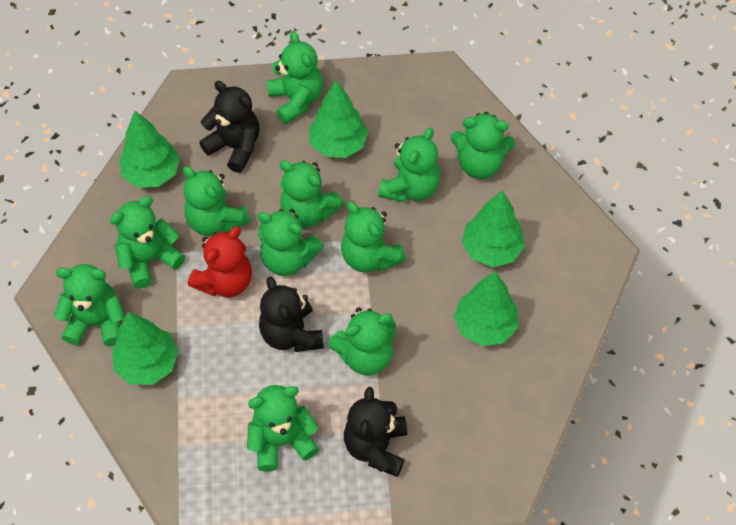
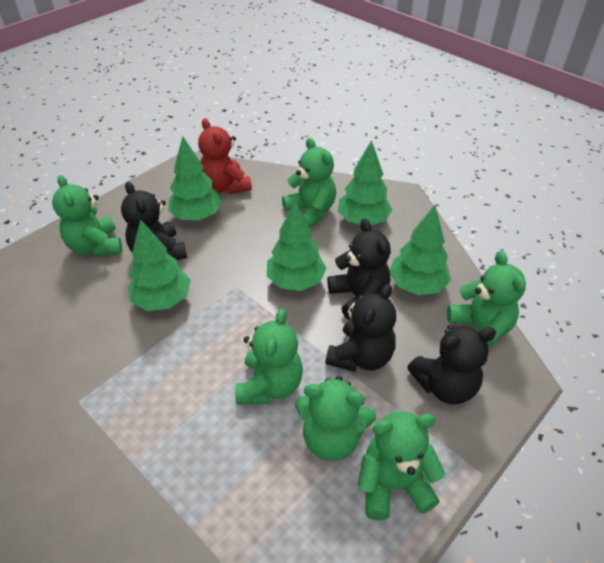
black teddy bear: [199,81,260,173] [259,277,324,352] [344,387,407,477] = 3 -> [121,182,187,260] [325,284,396,372] [327,219,391,320] [407,325,496,405] = 4
green teddy bear: [54,264,125,346] [110,196,185,288] [183,166,251,236] [247,385,319,472] [257,209,324,276] [267,31,323,124] [280,160,344,227] [328,307,396,375] [341,201,406,272] [378,128,440,202] [451,112,515,179] = 11 -> [52,175,122,257] [235,308,303,404] [282,138,336,228] [295,376,376,461] [358,411,445,520] [447,251,526,347] = 6

